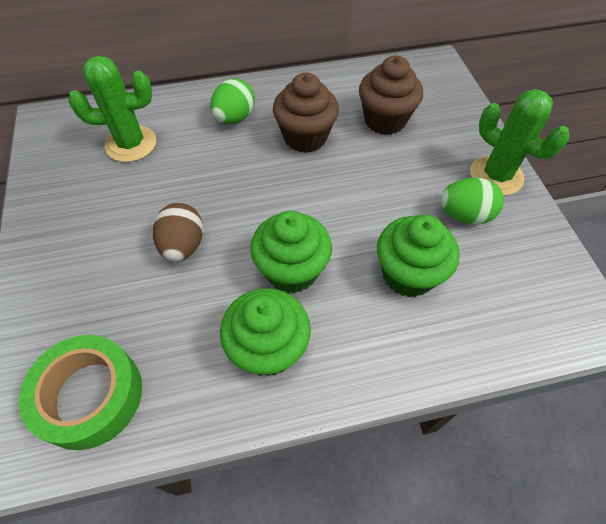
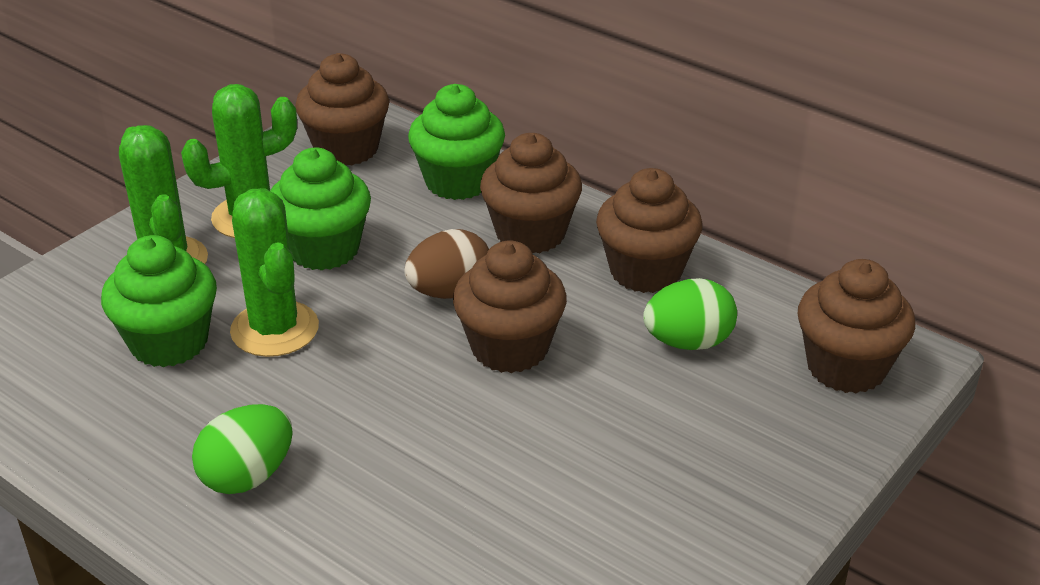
brown cupcake: [273,73,339,153] [359,55,423,135] = 2 -> [295,53,389,166] [453,241,567,373] [480,133,582,253] [596,168,703,293] [798,259,915,393] = 5
green cactus: [68,56,156,162] [470,89,569,196] = 2 -> [119,125,208,264] [181,84,297,238] [230,188,319,357] = 3
green tape: [19,335,142,450] = 1 -> none = 0

